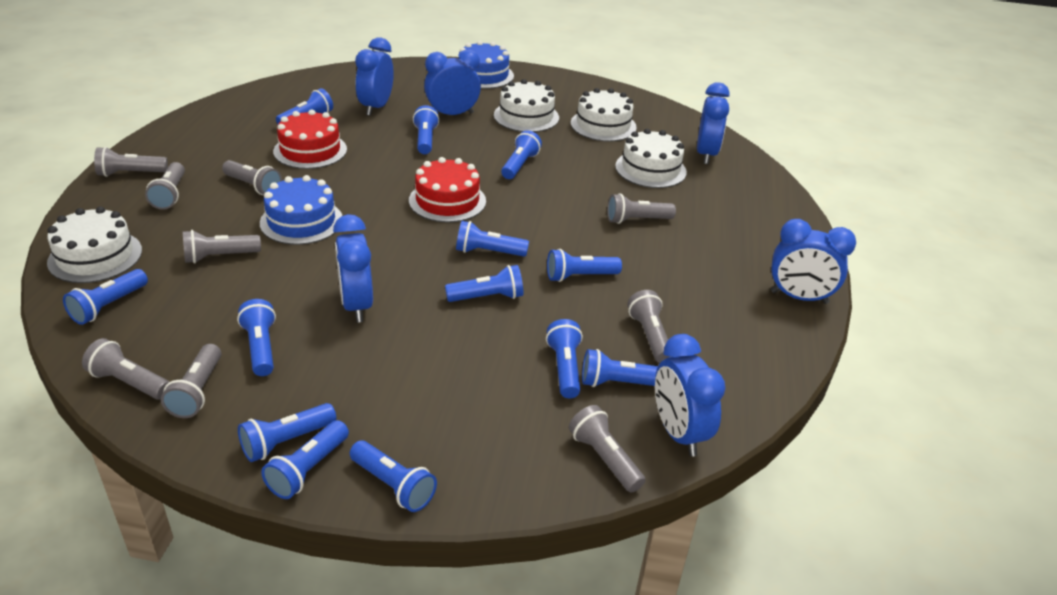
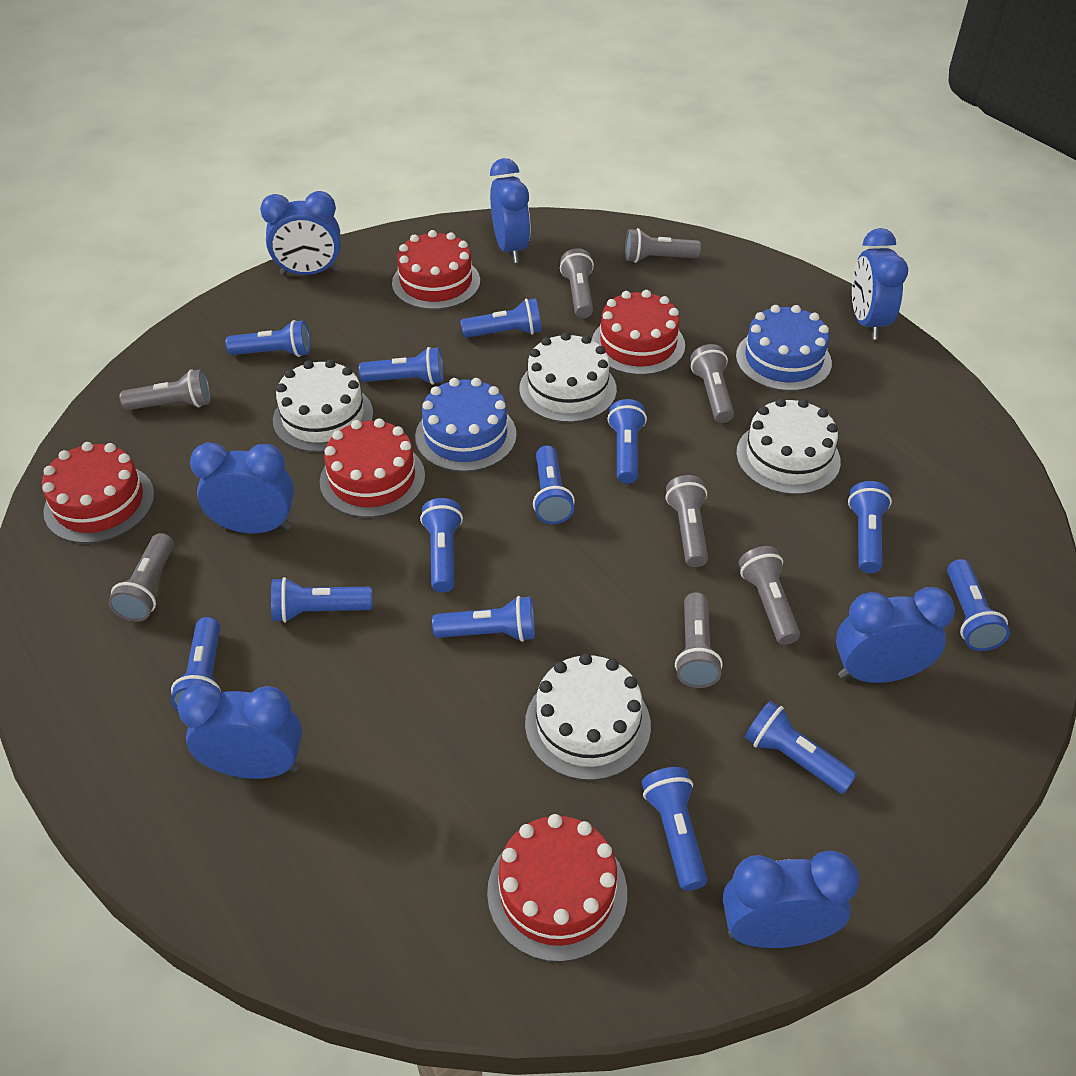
blue clock: [333,214,373,323] [355,37,394,116] [424,49,481,115] [655,334,726,457] [697,82,730,164] [771,219,856,304] = 6 -> [177,683,302,779] [190,442,294,534] [260,191,341,276] [490,158,531,263] [723,851,859,948] [836,587,955,683] [852,228,908,339] = 7
grey flashlight: [82,338,169,400] [94,147,168,177] [145,162,185,210] [161,344,221,418] [183,230,261,263] [222,160,282,195] [569,405,646,493] [607,193,676,224] [627,290,673,363] = 9 -> [108,533,174,622] [120,369,211,410] [560,248,594,318] [625,228,701,263] [666,475,708,567] [675,592,723,688] [690,344,734,423] [739,546,800,645] = 8
red cake: [273,109,347,169] [409,157,486,222] = 2 -> [42,442,154,544] [320,418,425,518] [392,230,480,310] [487,814,627,962] [592,290,685,375] = 5

